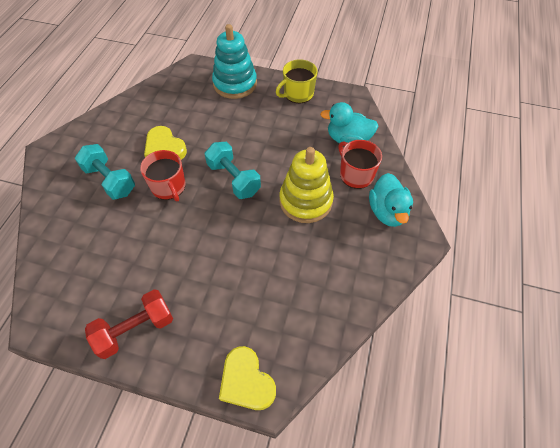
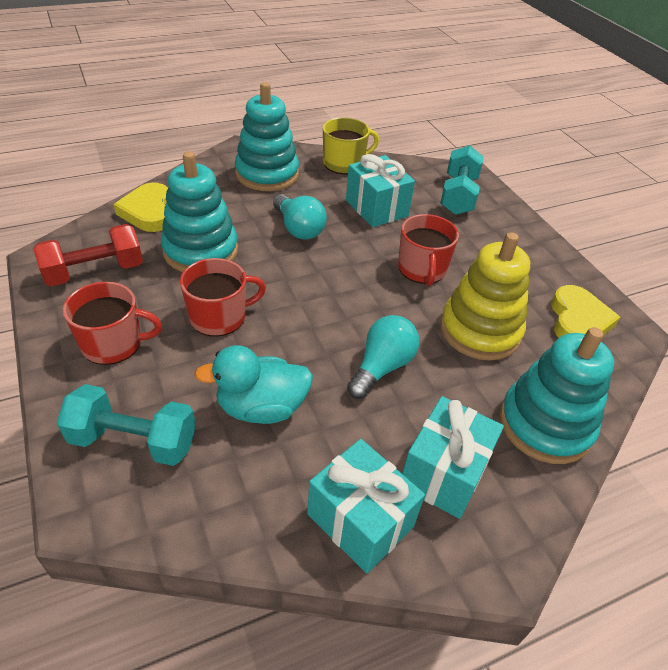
red mug: [140,150,186,202] [338,140,382,189] = 2 -> [63,282,162,365] [180,258,266,337] [398,214,459,286] = 3
turquoise duck: [320,102,378,143] [369,173,413,227] = 2 -> [194,345,313,424] = 1
turquoise gift: none = 0 -> [307,439,425,574] [346,154,415,227] [402,396,504,519] = 3
turquoise light bulb: none = 0 -> [273,194,327,240] [347,315,419,399] = 2
turquoise stacking toy: [212,24,257,99] = 1 -> [161,151,238,272] [235,82,299,191] [500,327,614,464] = 3

